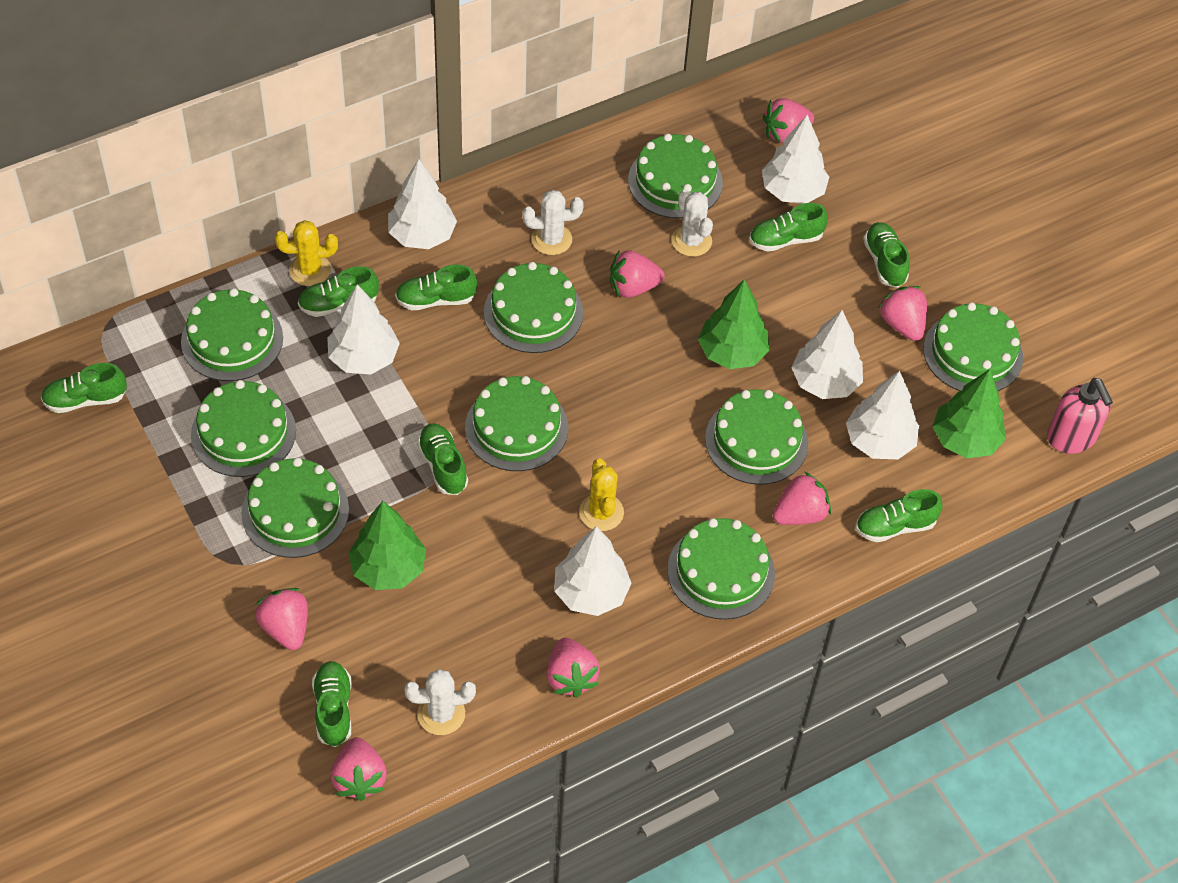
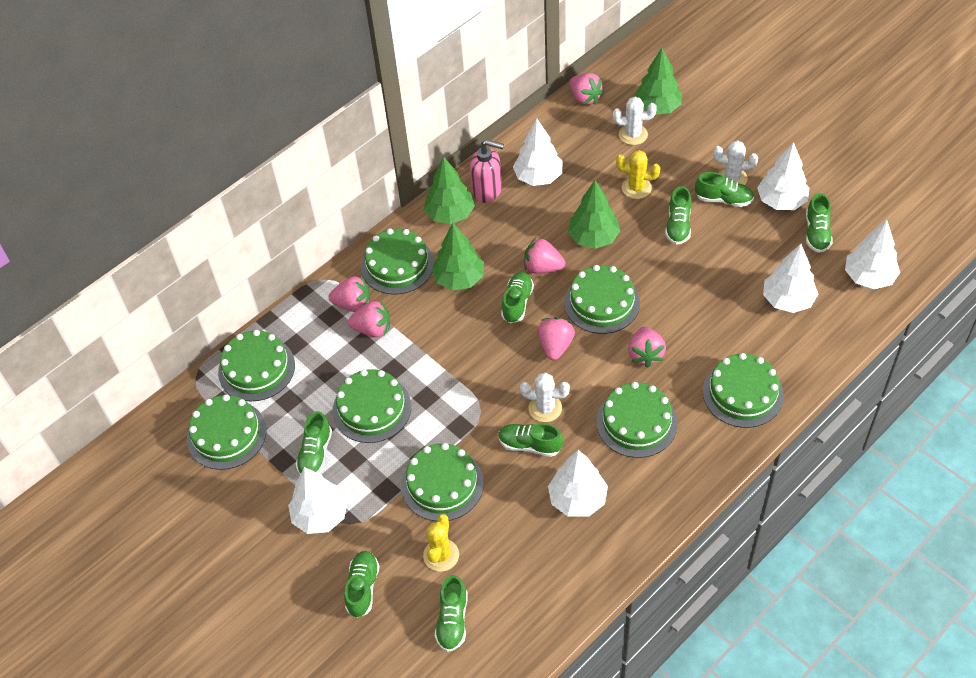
green cake: [181,288,283,381] [191,380,296,477] [241,458,349,558] [465,376,568,471] [484,262,583,353] [628,134,723,218] [667,518,775,619] [705,389,808,485] [923,302,1023,391] = 9 -> [187,394,266,470] [218,330,295,401] [333,369,411,443] [361,229,434,295] [401,443,484,521] [564,265,640,334] [596,382,678,458] [703,353,784,428] = 8
green tree: [348,501,426,590] [698,279,769,369] [932,369,1006,458] = 3 -> [424,157,475,224] [431,223,484,290] [568,181,620,249] [634,48,682,115] = 4
pink strawberry: [255,588,308,650] [331,737,387,801] [547,638,600,698] [610,250,664,298] [763,98,814,143] [773,471,831,525] [878,286,927,341] = 7 -> [328,276,370,312] [348,301,390,337] [524,237,565,274] [538,317,575,360] [569,73,604,105] [628,327,666,368] = 6

